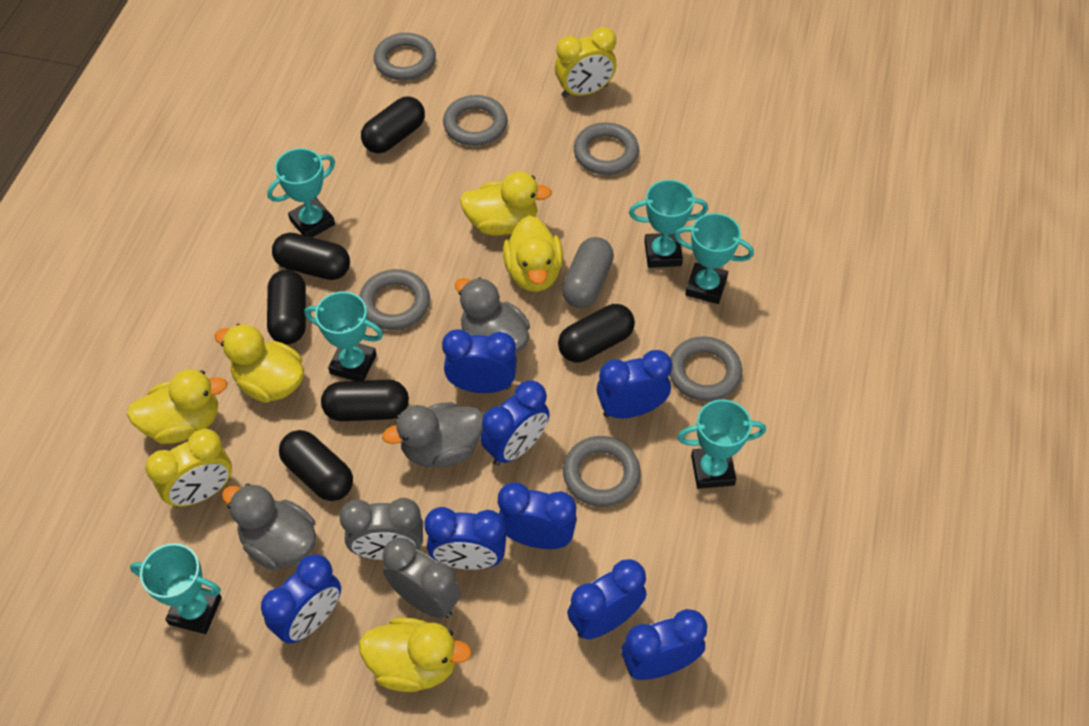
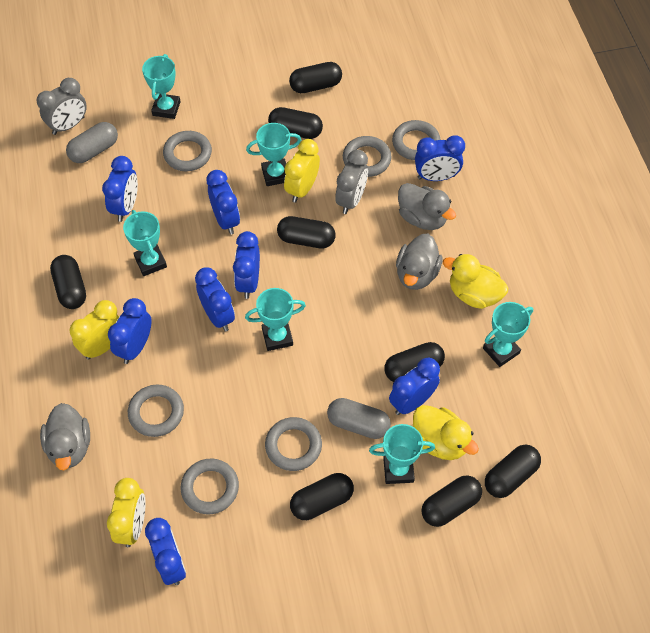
black capsule: [267,270,306,344] [272,233,350,280] [279,430,353,501] [321,379,409,421] [361,96,425,153] [558,304,635,363] = 6 -> [50,255,86,309] [268,107,323,139] [277,216,336,248] [289,62,342,93] [290,473,354,520] [384,342,445,382] [421,476,482,527] [485,445,541,498] = 8
grey capsule: [562,237,614,308] = 1 -> [66,122,118,163] [327,398,391,439] = 2
yellow clock: [145,429,232,508] [555,27,616,98] = 2 -> [69,300,119,360] [107,478,146,547] [284,139,320,203] = 3
yellow duck: [127,369,227,444] [215,324,304,403] [359,617,472,692] [460,172,552,236] [503,215,563,292] = 5 -> [413,405,479,460] [443,254,508,309] = 2

